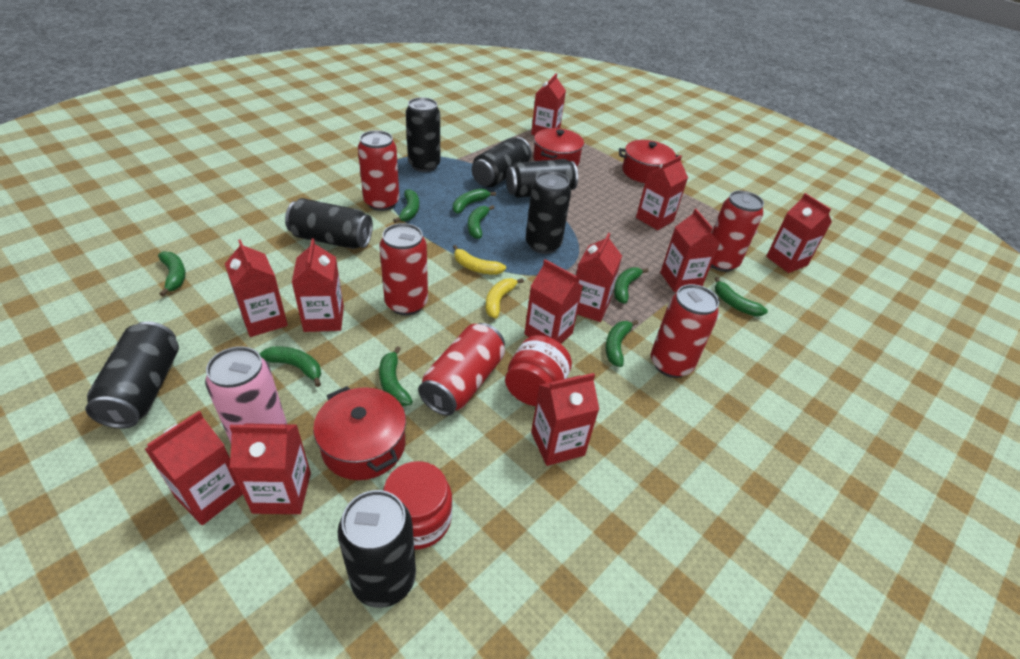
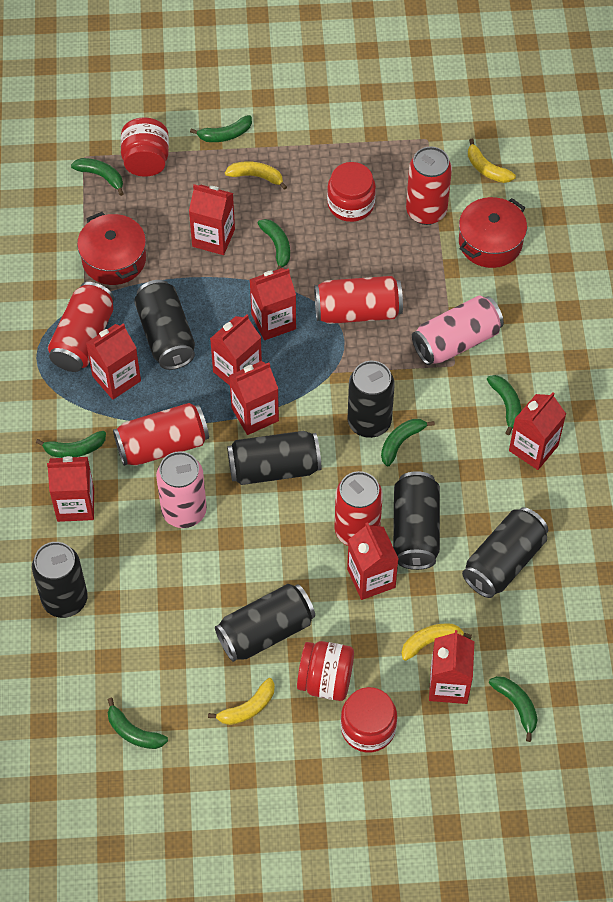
green banana: [158,251,186,296] [260,346,321,387] [379,346,413,406] [393,189,419,223] [453,188,496,214] [468,205,494,239] [605,320,639,367] [614,267,649,304] [715,277,768,316] = 9 -> [36,431,106,458] [71,158,124,196] [107,698,168,749] [190,115,252,142] [257,219,290,270] [381,419,435,466] [487,375,521,435] [489,676,538,742] = 8
pink can: [205,346,287,443] = 1 -> [156,451,207,528] [412,296,504,365] = 2
red carton: [145,411,243,525] [225,239,288,337] [230,423,311,514] [292,238,344,332] [524,259,583,344] [531,73,566,135] [531,373,599,466] [576,233,622,322] [636,155,688,230] [660,209,720,292] [766,193,832,273] = 11 -> [47,456,94,522] [86,323,141,400] [189,184,235,255] [210,314,262,386] [229,361,279,435] [249,268,296,340] [347,522,399,600] [429,630,474,704] [509,392,566,470] = 9
red jar: [383,461,452,549] [505,335,572,406] = 2 -> [121,118,169,177] [297,641,354,701] [327,162,376,222] [341,687,397,753] = 4
red pot: [313,386,406,480] [533,128,584,166] [619,140,679,183] = 3 -> [77,212,146,285] [459,197,527,268] = 2
yellow banana: [453,245,506,275] [486,278,524,318] = 2 -> [208,678,275,725] [225,161,287,190] [402,623,472,661] [468,139,516,183] = 4

